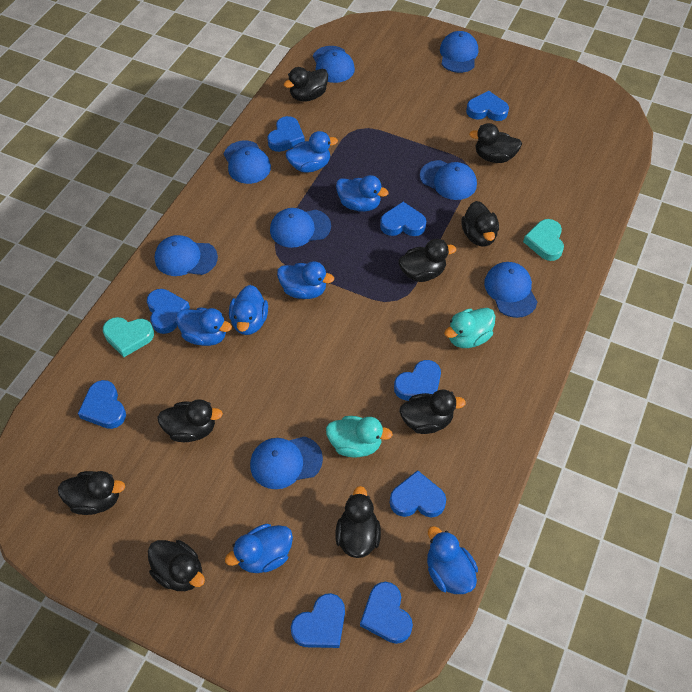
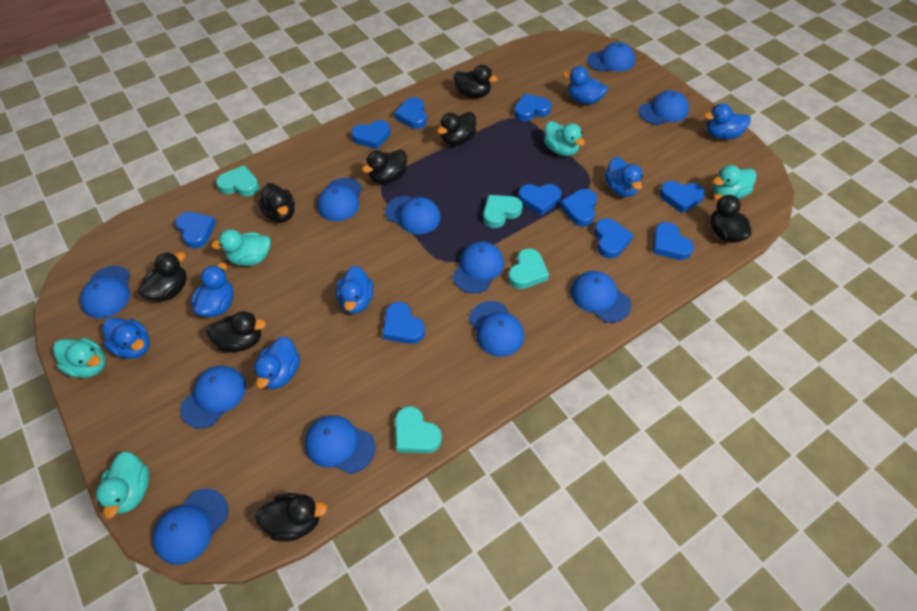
black duck: [58,471,125,515] [148,540,205,591] [157,399,223,442] [283,67,328,102] [335,486,381,558] [399,239,456,282] [399,390,466,434] [461,201,499,246] [469,123,522,163] = 9 -> [138,252,187,302] [206,311,266,353] [255,493,327,542] [258,183,295,222] [362,149,407,184] [437,112,476,146] [454,65,498,98] [710,194,751,243] = 8
blue cap: [155,235,218,276] [224,141,271,184] [250,436,323,489] [270,208,331,248] [313,46,355,83] [420,160,477,200] [440,31,478,73] [484,262,537,318] = 8 -> [80,266,130,318] [153,489,228,565] [180,366,246,429] [305,415,376,474] [317,178,362,221] [385,196,441,234] [453,241,504,293] [469,301,524,357] [571,271,631,323] [587,42,635,72] [639,90,689,125] = 11
blue heart: [78,380,126,429] [147,289,190,334] [267,116,305,152] [291,593,345,648] [360,582,413,644] [380,202,426,236] [390,470,446,518] [394,360,441,401] [466,91,509,121] = 9 -> [175,212,216,248] [351,120,391,149] [383,302,425,344] [394,97,427,129] [514,93,552,121] [518,184,561,216] [560,189,597,226] [594,218,634,259] [653,222,694,260] [659,181,705,213] = 10
turquoise duck: [326,416,393,458] [444,308,496,348] = 2 -> [53,338,106,378] [96,451,150,519] [211,229,271,266] [544,121,585,156] [713,165,757,199] = 5
turquoise heart: [103,317,154,357] [523,219,564,261] = 2 -> [216,165,259,196] [395,406,442,453] [483,195,523,228] [508,248,549,289] = 4

